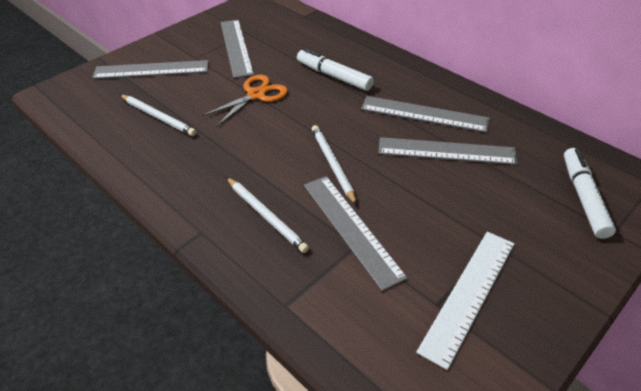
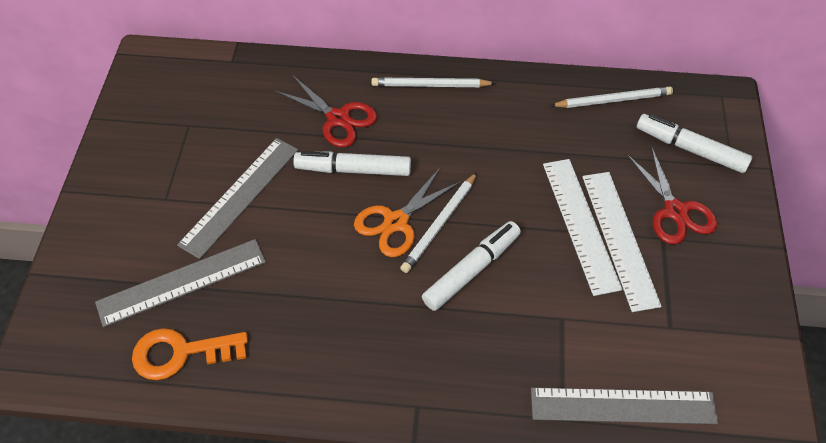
grey ruler: [92,60,209,79] [221,20,254,78] [304,176,408,291] [361,96,490,133] [378,137,518,165] = 5 -> [95,239,266,327] [177,138,298,259] [531,388,718,424] = 3
orange key: none = 0 -> [132,328,248,380] = 1
red scissors: none = 0 -> [275,75,377,147] [627,146,717,244] = 2
white marker: [297,48,374,91] [564,148,616,239] = 2 -> [293,151,411,176] [422,221,521,311] [637,114,752,173] = 3
white ruler: [416,232,515,370] = 1 -> [543,159,622,296] [582,172,662,312] = 2

